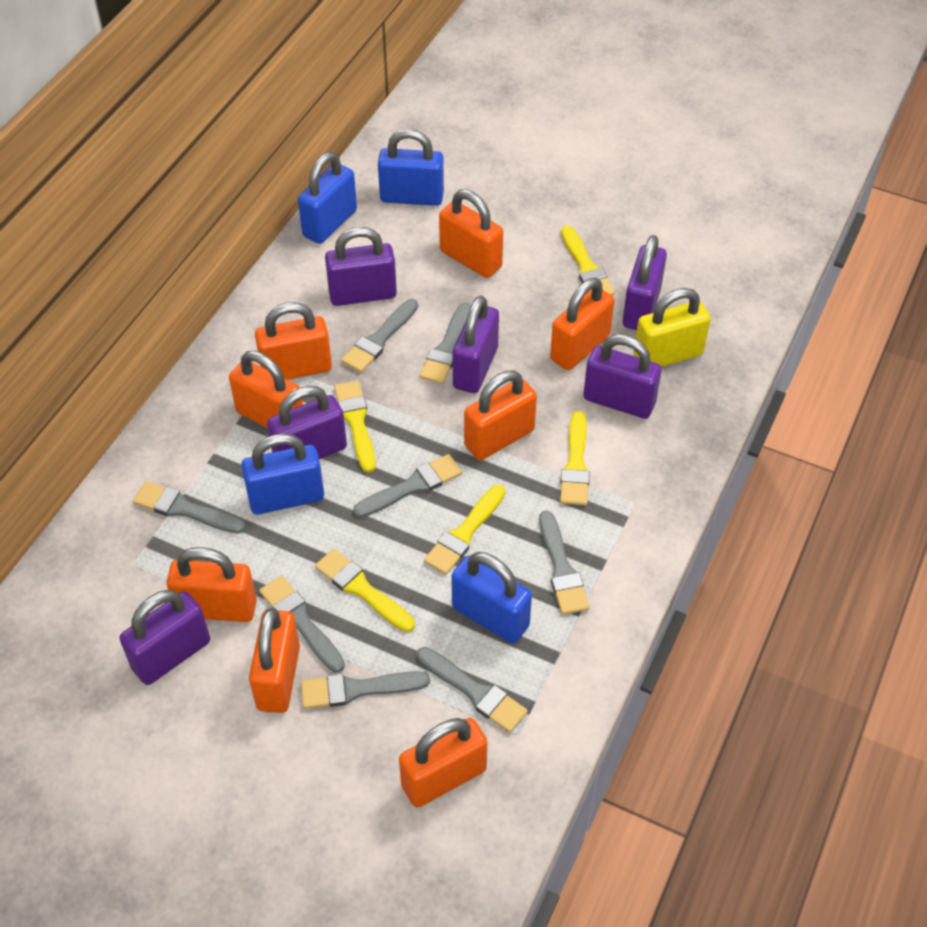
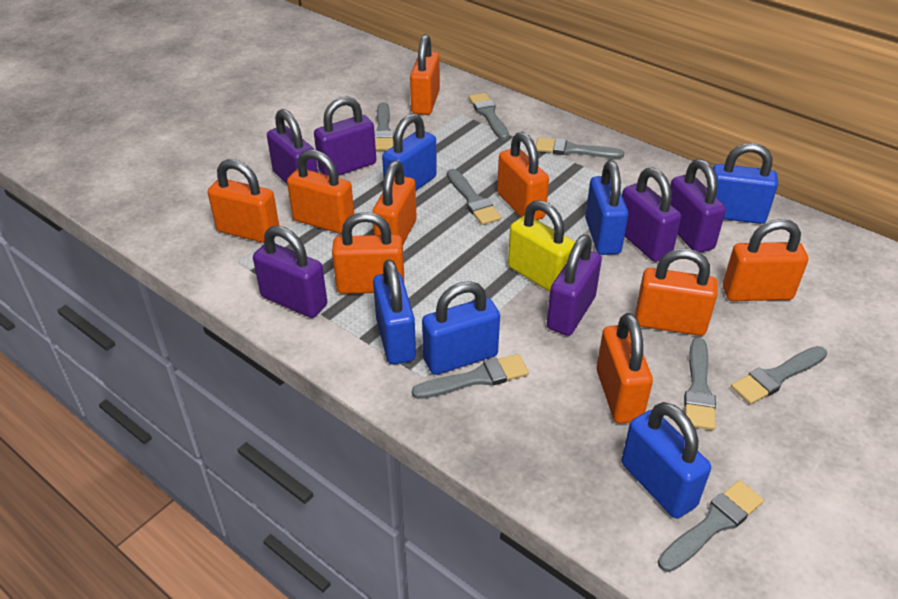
blue padlock: [241,433,324,515] [298,152,357,244] [378,129,444,206] [452,552,532,644] = 4 -> [373,259,416,364] [382,113,437,191] [422,281,500,375] [585,161,628,255] [621,402,711,518] [713,143,778,224] = 6
orange padlock: [167,547,257,622] [229,351,303,428] [249,608,300,713] [255,302,332,380] [399,718,487,808] [439,189,503,278] [464,371,537,460] [550,278,614,370] = 8 -> [208,159,279,243] [287,149,354,234] [332,212,404,294] [372,160,417,244] [410,34,440,115] [497,132,549,220] [596,313,653,424] [635,249,718,336] [723,219,808,301] = 9
yellow brush: [315,549,415,632] [334,380,376,473] [424,485,505,575] [560,411,590,505] [561,225,615,295] = 5 -> none = 0

